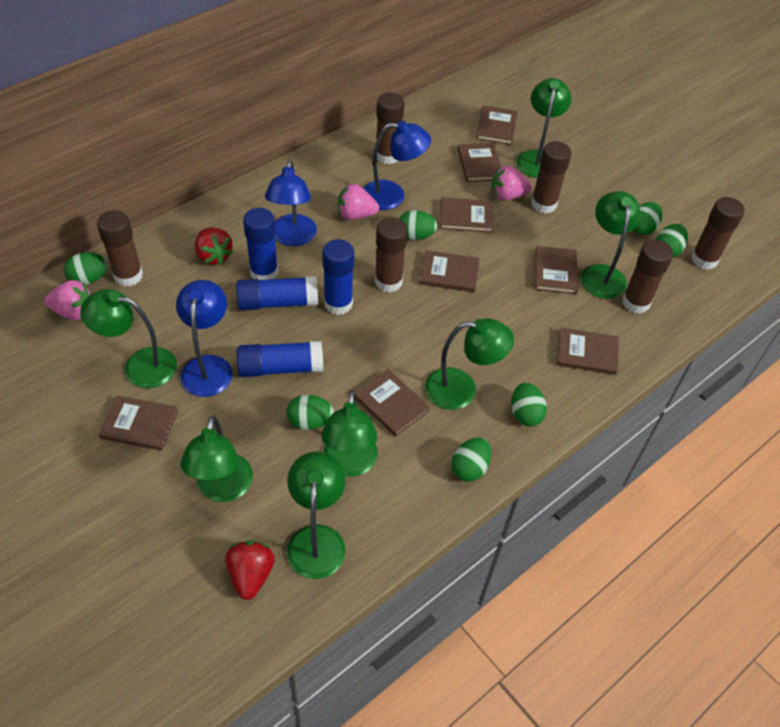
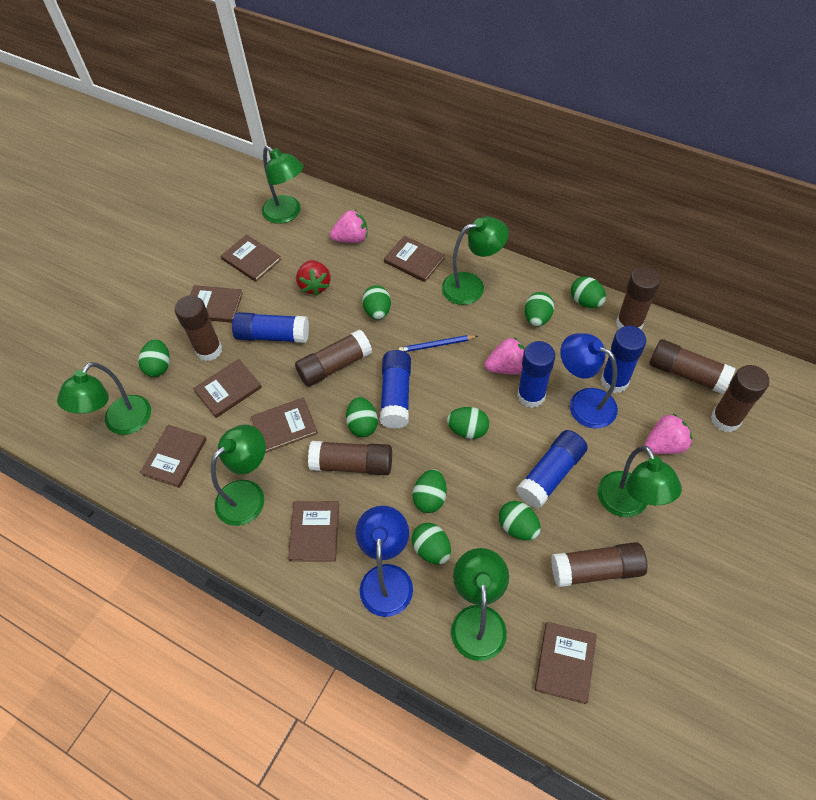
blue glue stick: [236,276,318,310] [237,341,323,377] [243,208,278,280] [322,239,354,315] = 4 -> [232,312,309,343] [380,350,411,429] [516,430,588,508] [517,341,555,408] [601,326,646,393] = 5
blue lamp: [176,280,232,397] [265,160,317,246] [363,121,431,210] = 3 -> [355,506,413,617] [560,333,618,429] = 2
blue pencil: none = 0 -> [399,335,478,352] = 1
brown glue stick: [97,210,143,287] [375,218,408,293] [377,92,405,164] [531,141,572,214] [622,240,673,314] [691,197,745,270] = 6 -> [175,295,222,361] [295,329,372,387] [308,441,392,475] [551,542,647,587] [616,267,661,330] [650,339,735,394] [711,365,770,432] = 7
green egg: [64,252,108,285] [287,395,334,430] [399,210,437,240] [451,438,491,482] [511,383,547,426] [633,202,663,235] [656,224,688,257] = 7 -> [138,339,170,377] [346,397,378,437] [362,286,391,319] [411,523,451,564] [413,469,447,513] [447,407,489,439] [499,501,541,540] [525,292,554,326] [571,276,606,308] = 9
green lamp: [80,289,177,388] [180,416,253,502] [287,452,346,579] [321,391,378,477] [425,318,514,410] [516,78,571,178] [581,191,640,299] = 7 -> [57,362,151,435] [211,425,266,526] [262,146,303,224] [442,217,509,305] [451,548,509,661] [598,446,682,517] = 6
red strawberry: [195,228,233,265] [225,540,275,600] = 2 -> [296,260,331,295] = 1

